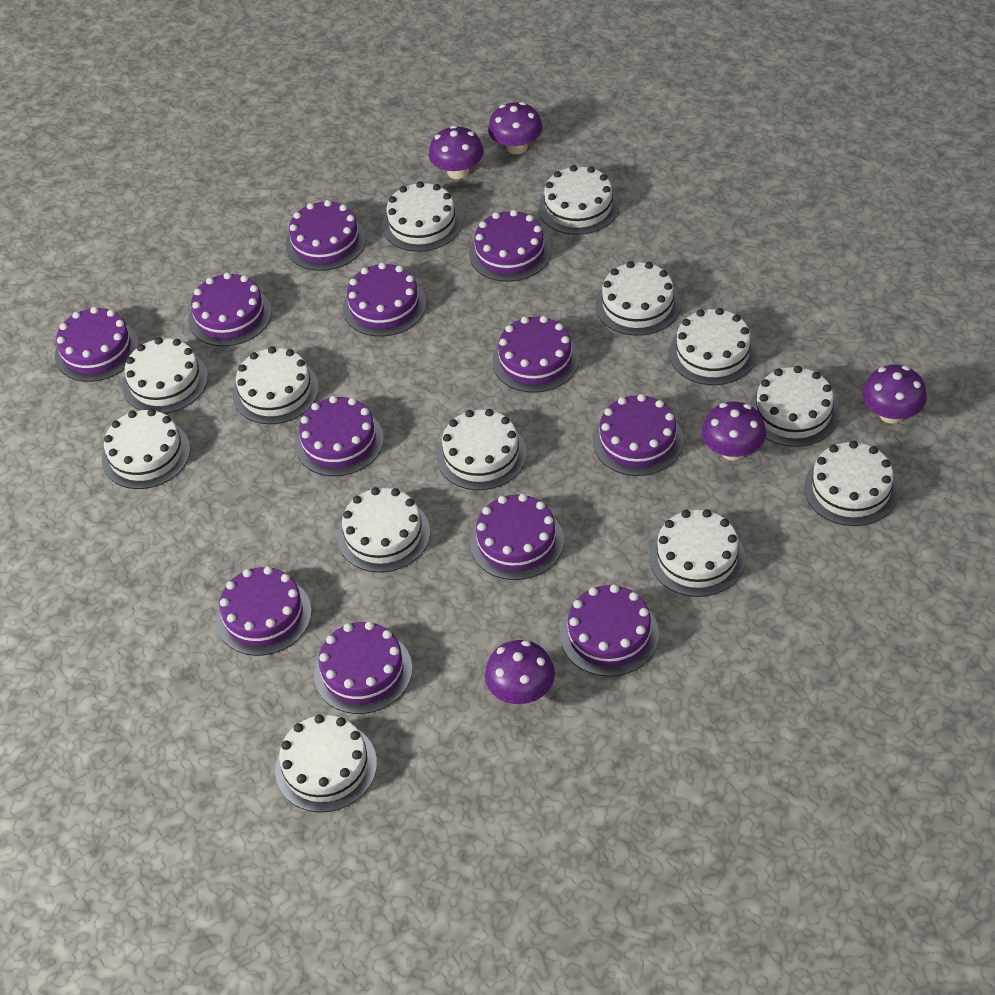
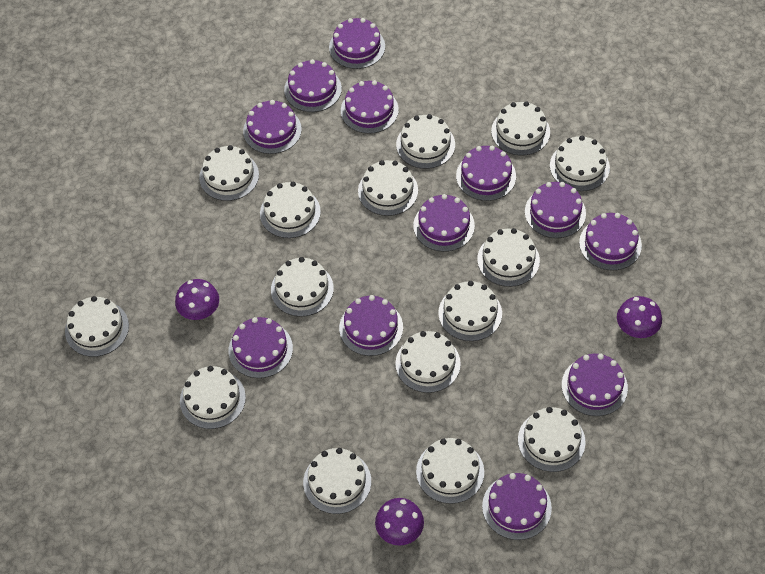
purple mushroom: [429,125,484,179] [485,640,555,704] [488,102,543,154] [702,401,766,461] [862,365,927,424] = 5 -> [175,279,219,320] [375,498,424,546] [617,296,662,338] = 3
white cake: [102,409,190,489] [122,337,208,413] [233,346,319,424] [275,714,377,812] [338,487,430,573] [382,181,462,252] [437,409,527,490] [539,165,619,235] [596,261,681,336] [649,509,746,597] [669,308,757,385] [750,366,840,447] [804,441,899,526] = 13 -> [65,296,129,357] [180,366,246,429] [199,145,259,201] [260,181,321,238] [271,257,334,317] [303,448,371,514] [358,160,418,216] [395,331,461,393] [396,114,455,169] [416,438,484,504] [438,281,502,341] [477,228,540,287] [491,102,550,156] [518,407,586,472] [550,136,610,191] = 15

